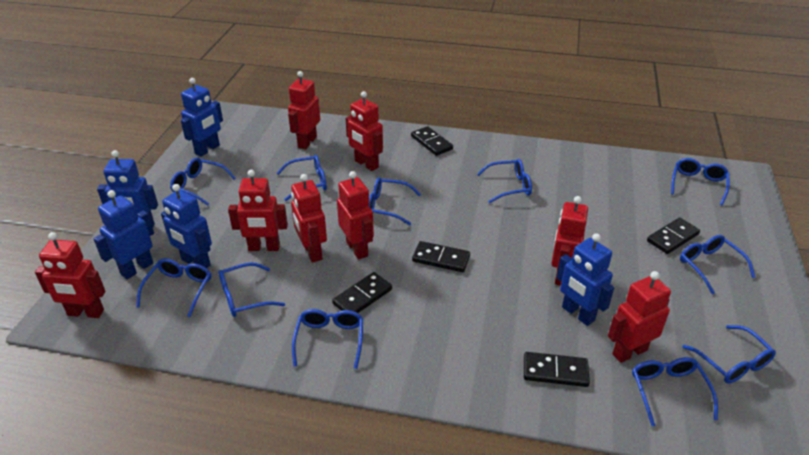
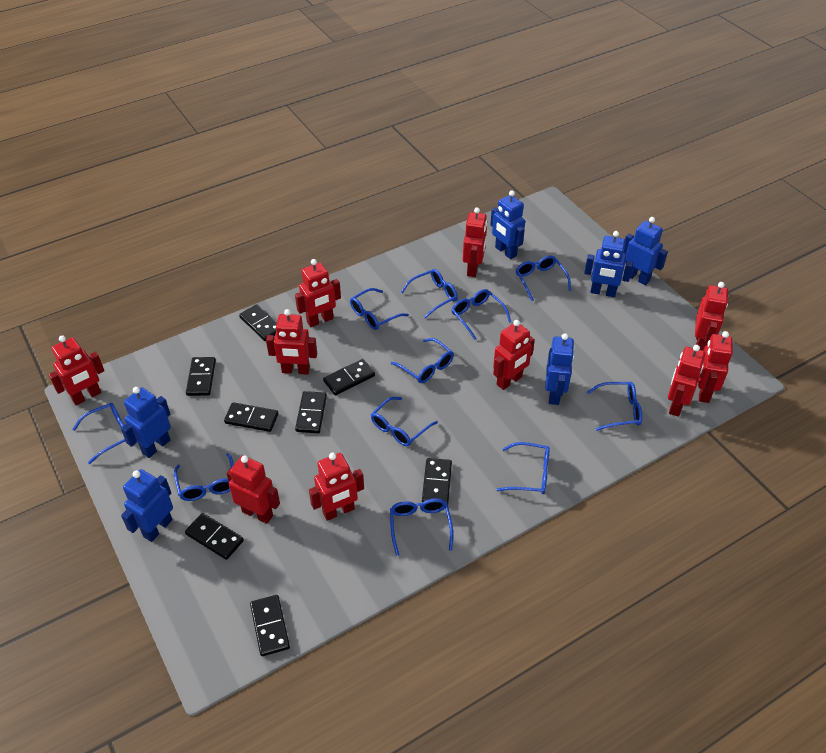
black domino: [332,272,392,313] [411,126,453,156] [412,241,470,272] [524,352,590,387] [647,218,700,254] = 5 -> [185,513,244,560] [186,357,216,396] [224,402,279,432] [239,304,277,341] [250,595,290,656] [295,391,327,433] [323,359,375,395] [422,458,452,503] = 8
blue robot: [94,190,154,279] [97,150,158,227] [161,184,212,268] [181,78,223,157] [557,233,614,326] = 5 -> [121,387,171,458] [121,469,173,542] [490,190,525,259] [545,333,575,405] [584,231,633,297] [623,217,668,285] = 6
red robot: [35,232,105,318] [228,170,288,251] [288,71,320,150] [291,174,327,263] [337,171,374,260] [346,91,383,171] [551,196,588,286] [608,271,671,363] = 8 -> [49,336,104,405] [226,455,280,524] [266,309,317,375] [295,259,341,327] [309,453,364,521] [463,207,487,277] [493,320,535,390] [668,345,705,417] [695,282,728,351] [698,331,733,403] = 10

